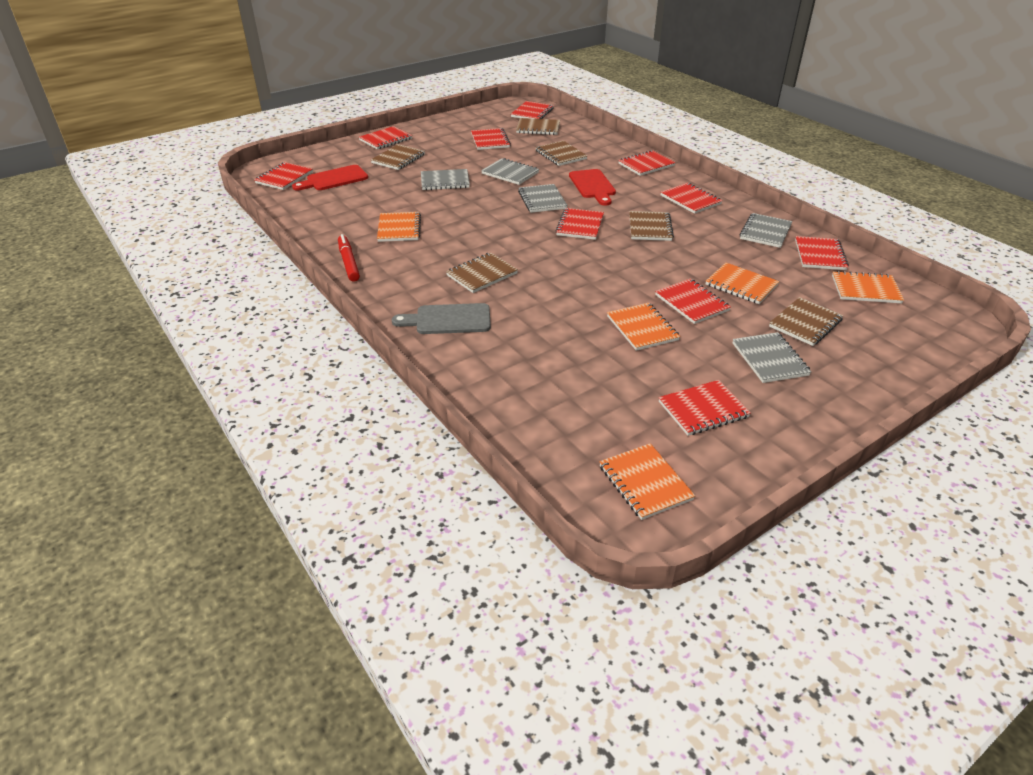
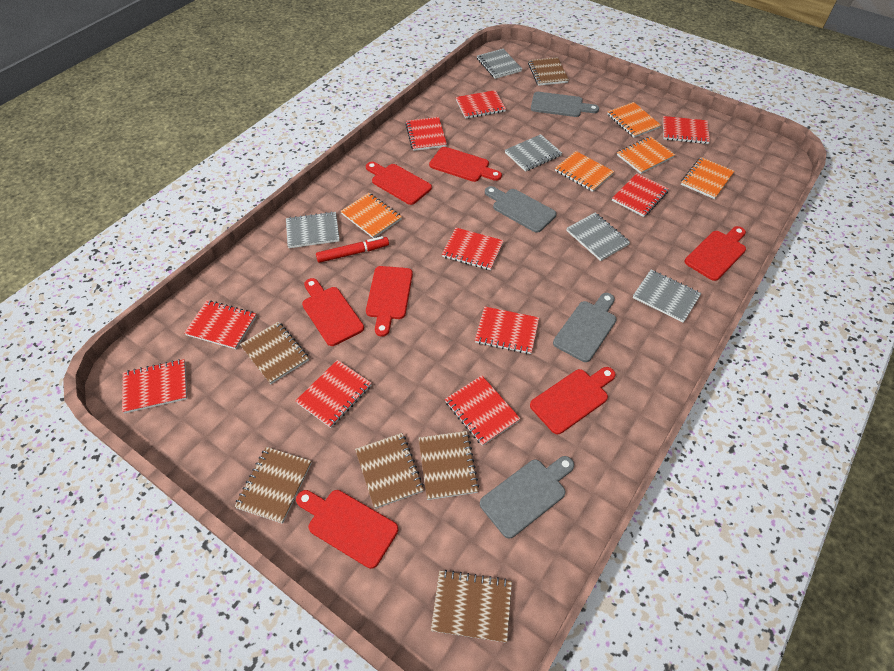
grey cutting board: [392,303,491,334] = 1 -> [480,456,574,538] [485,186,556,233] [531,92,599,117] [553,293,617,362] = 4
red cutting board: [292,165,368,191] [569,169,616,205] = 2 -> [296,490,398,569] [302,278,364,346] [366,162,432,205] [366,266,413,337] [429,147,502,182] [530,367,616,434] [685,226,746,281] = 7

